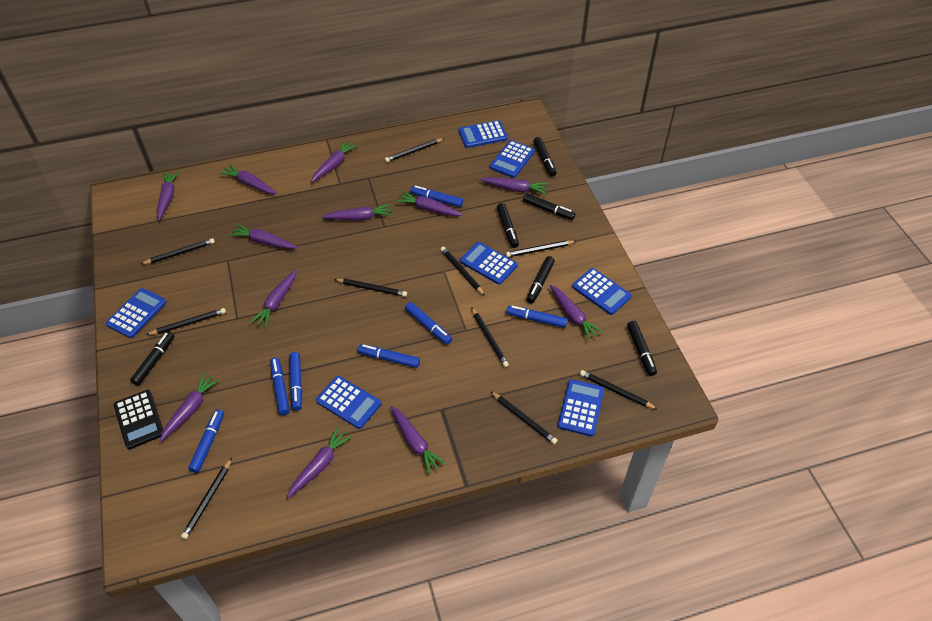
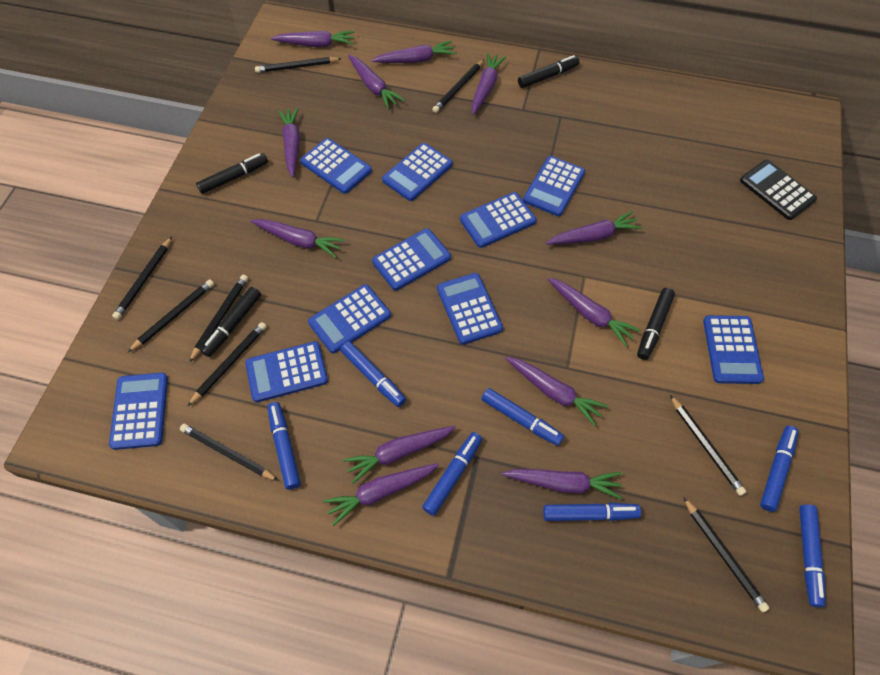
black marker: [130,331,174,386] [497,203,519,248] [523,193,575,220] [526,256,555,303] [533,137,557,176] [627,321,657,376] = 6 -> [196,153,268,194] [200,287,261,357] [518,55,580,88] [637,288,675,360] = 4
black pencil: [141,238,215,264] [146,308,226,335] [181,458,232,539] [334,279,407,297] [385,138,445,162] [440,247,485,296] [471,307,509,368] [490,391,558,444] [506,241,577,257] [580,370,658,410] = 10 -> [112,237,172,320] [128,279,214,352] [180,424,279,481] [188,322,267,406] [189,275,248,363] [255,57,342,73] [432,60,484,113] [670,395,747,496] [683,497,769,612] = 9
blue calculator: [106,288,166,338] [316,376,381,429] [459,120,508,148] [460,242,518,285] [490,140,535,178] [558,379,604,437] [572,268,632,315] = 7 -> [109,373,168,450] [245,341,328,403] [300,138,372,194] [308,284,391,353] [372,228,451,291] [382,143,453,201] [437,273,503,345] [460,192,536,248] [523,156,585,216] [703,315,764,384] = 10

